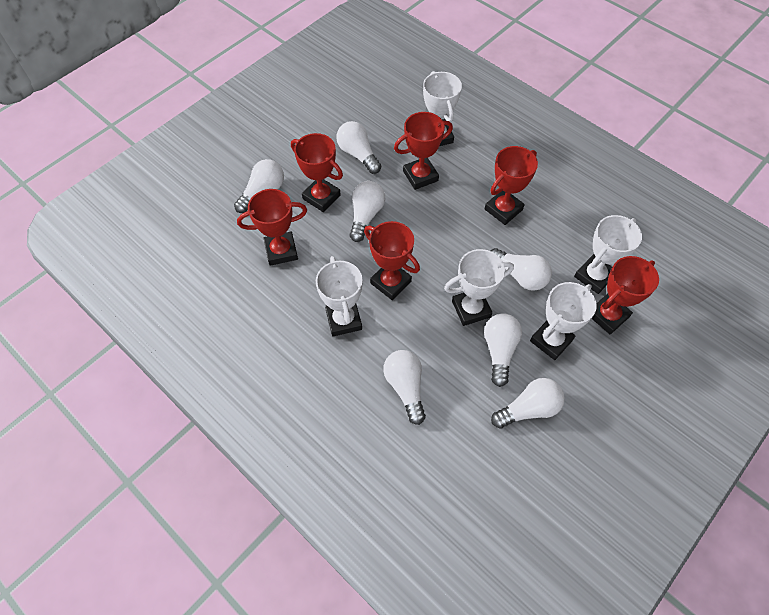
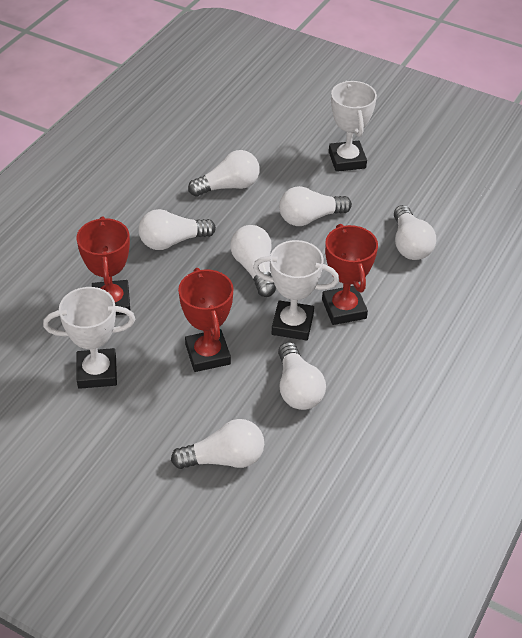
red trophy: [237,189,307,266] [291,133,343,212] [364,221,420,300] [394,112,453,190] [485,146,538,225] [591,256,659,334] = 6 -> [76,216,131,315] [178,268,234,372] [322,224,378,325] = 3
white trophy: [316,256,363,337] [423,71,462,146] [444,249,514,326] [530,282,597,360] [574,215,642,294] = 5 -> [43,287,135,389] [253,240,339,340] [329,81,377,172] = 3

